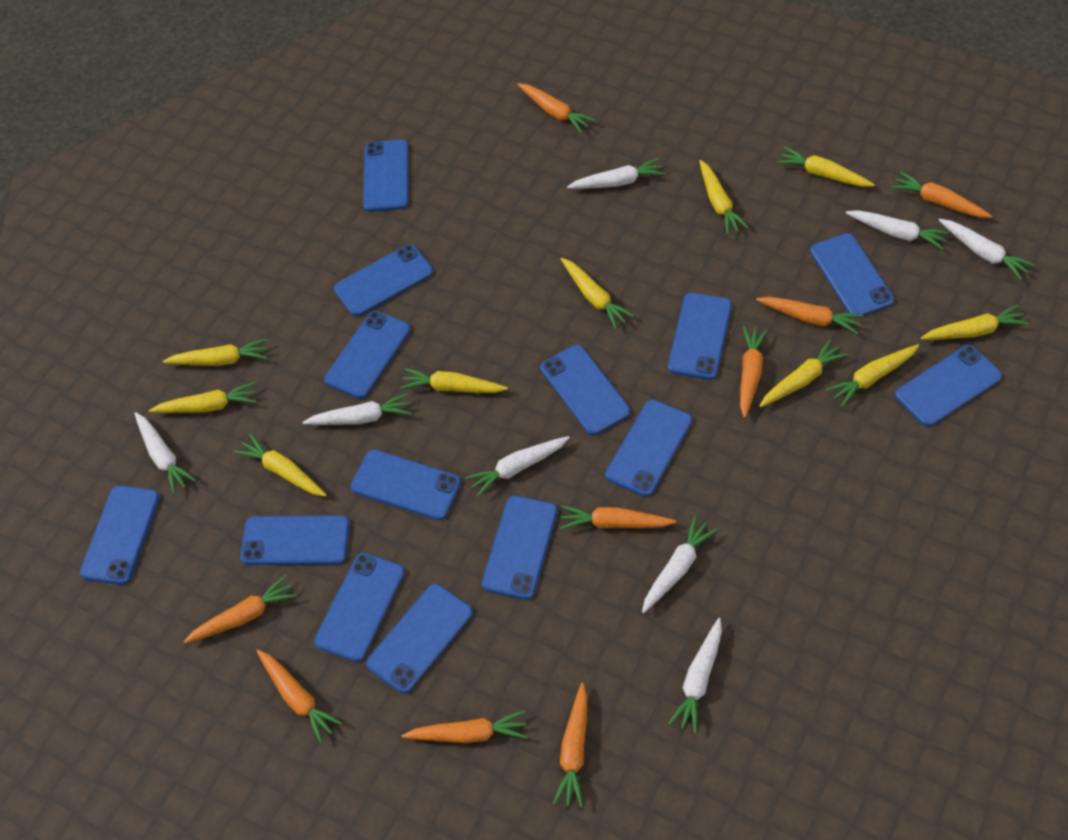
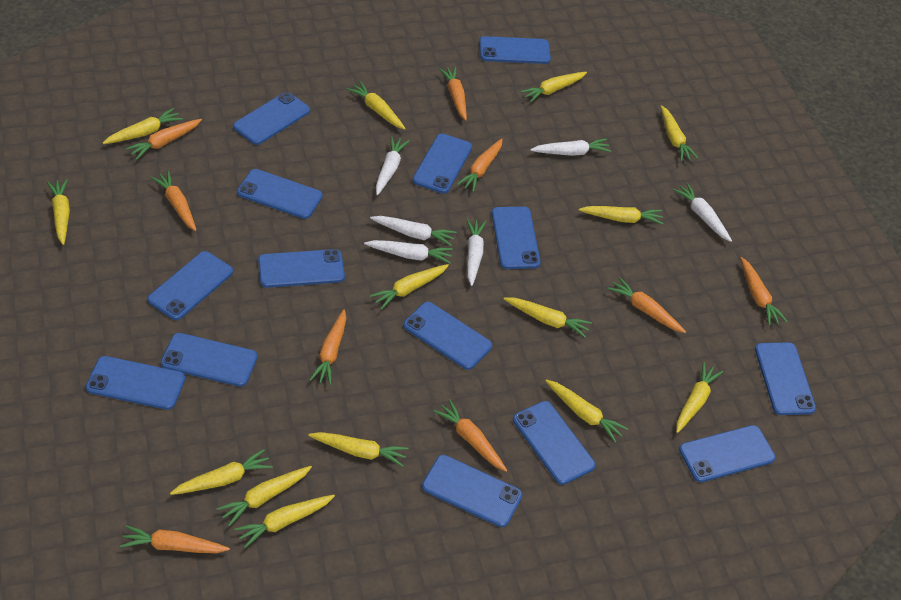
white carrot: [134,412,196,494] [302,393,411,425] [465,436,570,497] [567,158,665,189] [642,516,718,613] [668,618,722,734] [846,210,949,250] [939,219,1035,280] = 8 -> [364,240,453,264] [370,216,456,246] [376,136,409,195] [466,219,486,286] [530,138,611,156] [673,183,732,242] = 6
yellow carrot: [149,382,256,413] [163,339,267,366] [234,434,327,497] [400,368,508,393] [561,258,634,329] [699,160,749,235] [759,339,848,407] [777,147,875,187] [826,344,919,407] [921,304,1029,340] = 10 -> [47,179,70,245] [103,108,183,144] [170,449,273,495] [216,466,312,526] [234,495,335,548] [308,432,408,467] [346,81,406,130] [369,264,449,310] [504,298,592,338] [520,72,587,103] [545,380,628,443] [579,206,663,225] [660,105,698,161] [676,362,723,433] = 14

